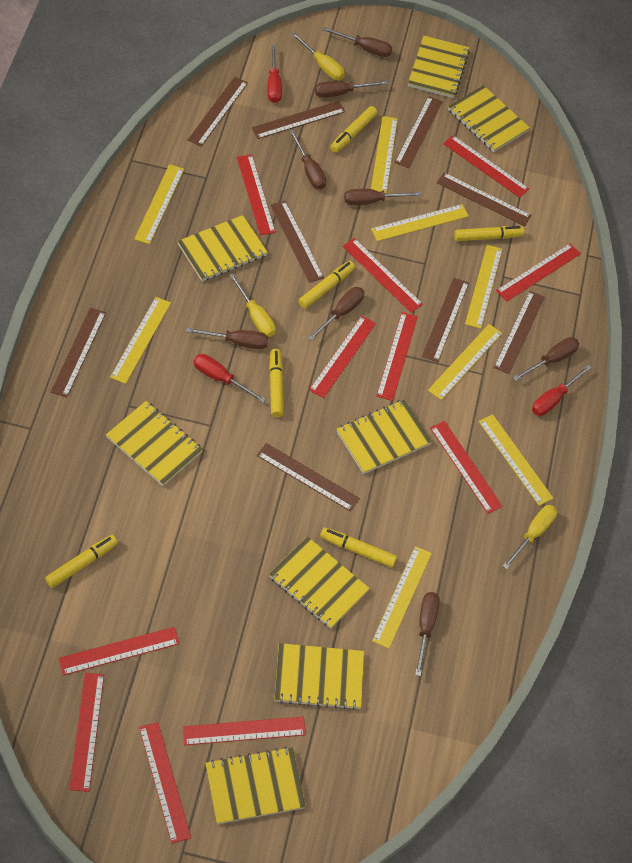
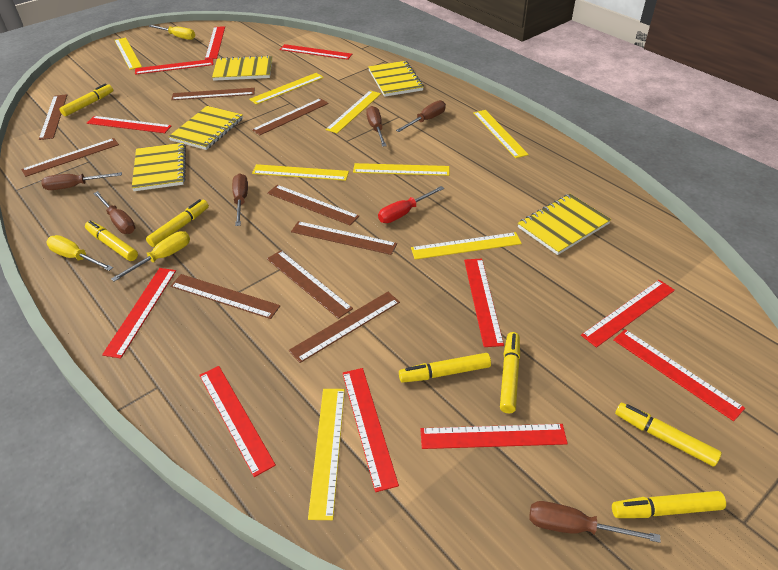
brown screwdriver: [186,328,268,349] [289,130,326,189] [308,287,364,341] [315,81,388,98] [322,27,392,57] [344,189,421,205] [415,592,440,676] [513,337,579,381] = 8 -> [41,172,122,190] [93,191,135,234] [232,173,248,226] [366,106,387,147] [396,100,446,132] [529,501,661,543] = 6
red screwdriver: [193,354,266,403] [268,44,282,103] [532,365,592,416] = 3 -> [378,186,444,223] = 1
yellow marker: [45,535,118,588] [269,349,284,417] [298,261,355,309] [320,527,397,568] [330,106,377,153] [454,226,524,241] = 6 -> [59,84,113,116] [85,220,138,261] [146,199,209,247] [399,353,491,383] [500,332,520,413] [612,491,726,518] [615,403,722,467] = 7
yellow notebook: [106,401,203,486] [177,215,268,281] [205,747,306,824] [269,536,370,629] [274,643,364,710] [337,400,432,474] [408,36,470,98] [448,85,530,152] = 8 -> [132,143,186,191] [168,106,243,150] [212,55,272,81] [368,61,424,97] [518,194,611,255] = 5

